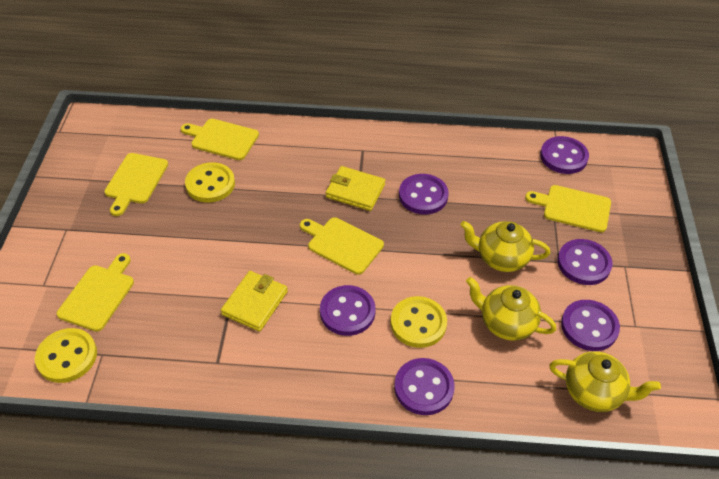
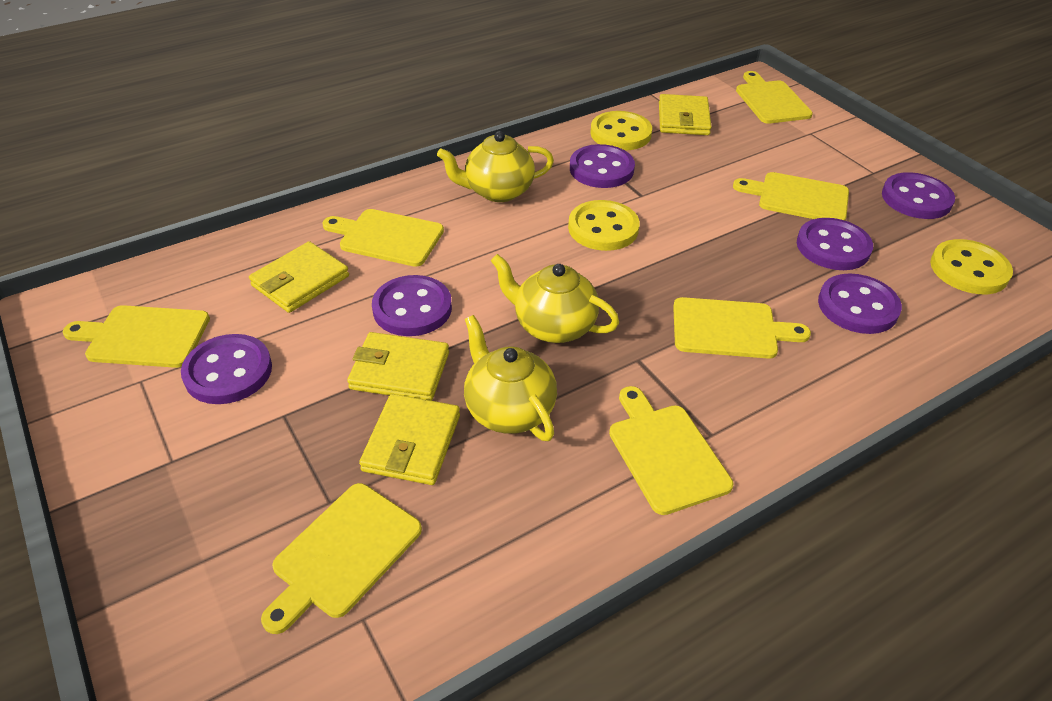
yellow cutting board: [57,253,134,332] [104,153,168,216] [181,119,259,160] [300,217,384,275] [525,185,611,232] = 5 -> [63,305,210,368] [261,483,422,634] [322,209,444,267] [609,386,733,515] [673,297,811,359] [733,172,849,220] [736,71,813,124] = 7
yellow wallet: [221,271,288,332] [326,166,385,211] = 2 -> [249,241,349,313] [347,332,449,401] [359,394,460,485] [659,94,712,135] = 4

